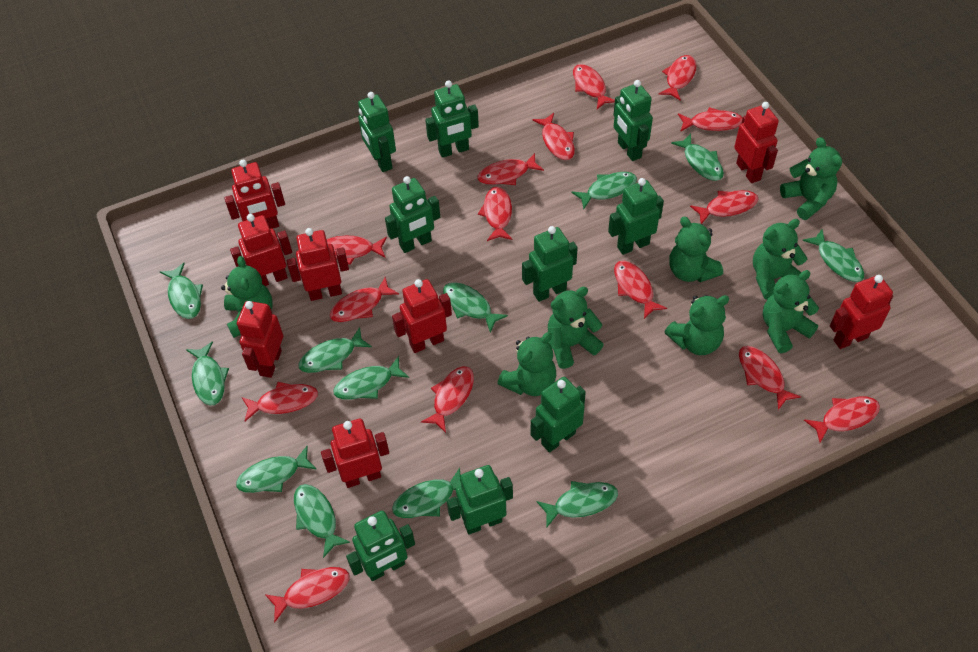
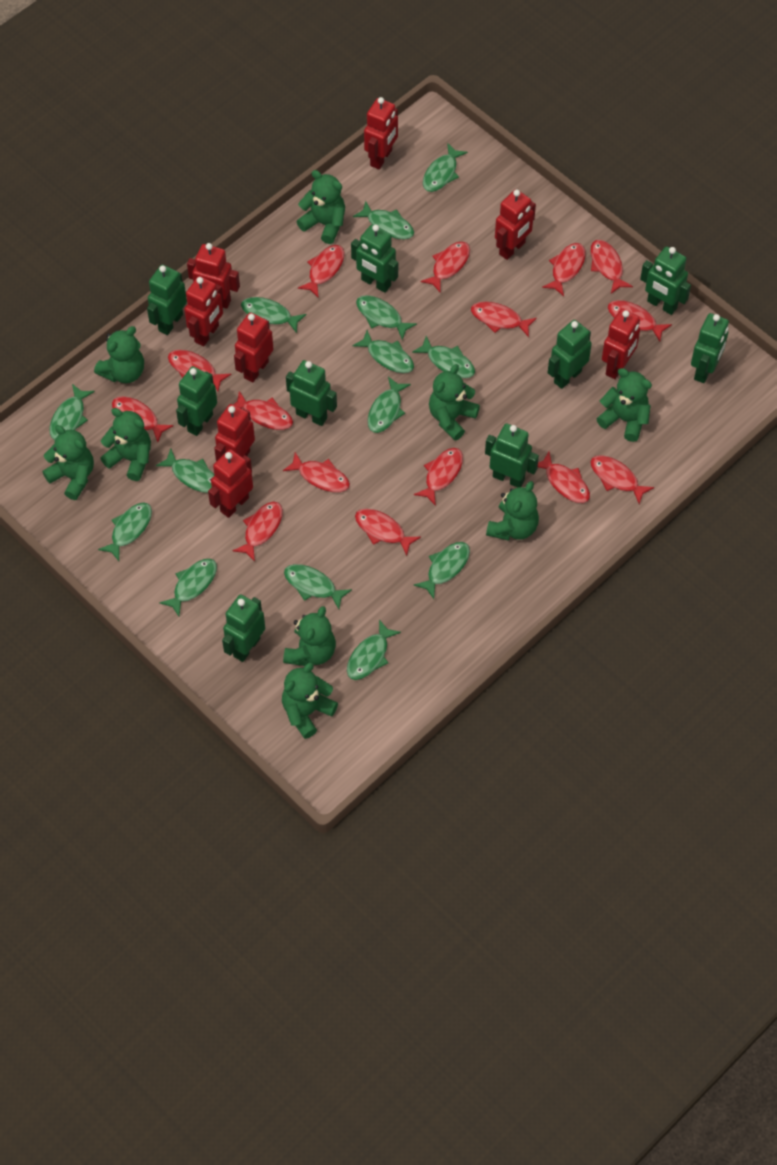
green fish: [160,263,203,319] [186,341,229,405] [236,446,317,493] [294,484,351,558] [298,327,372,373] [333,356,409,400] [392,467,461,518] [443,282,508,333] [536,481,618,528] [572,172,637,209] [671,134,724,181] [803,229,864,282] = 12 -> [50,384,95,440] [98,502,152,561] [156,448,215,493] [159,558,217,616] [241,297,306,333] [284,564,352,609] [347,619,401,680] [352,330,414,373] [353,201,414,239] [356,295,417,340] [368,376,411,433] [412,336,475,378] [414,542,470,599] [423,143,468,192] = 14
green teddy bear: [221,256,273,338] [497,332,556,396] [548,287,604,369] [665,295,729,355] [669,217,723,282] [753,219,807,300] [763,270,819,353] [780,137,842,220] = 8 -> [42,425,94,500] [94,326,144,383] [100,408,151,481] [282,662,338,739] [283,606,336,666] [297,170,345,244] [429,364,480,441] [486,481,539,541] [597,368,652,442] = 9

